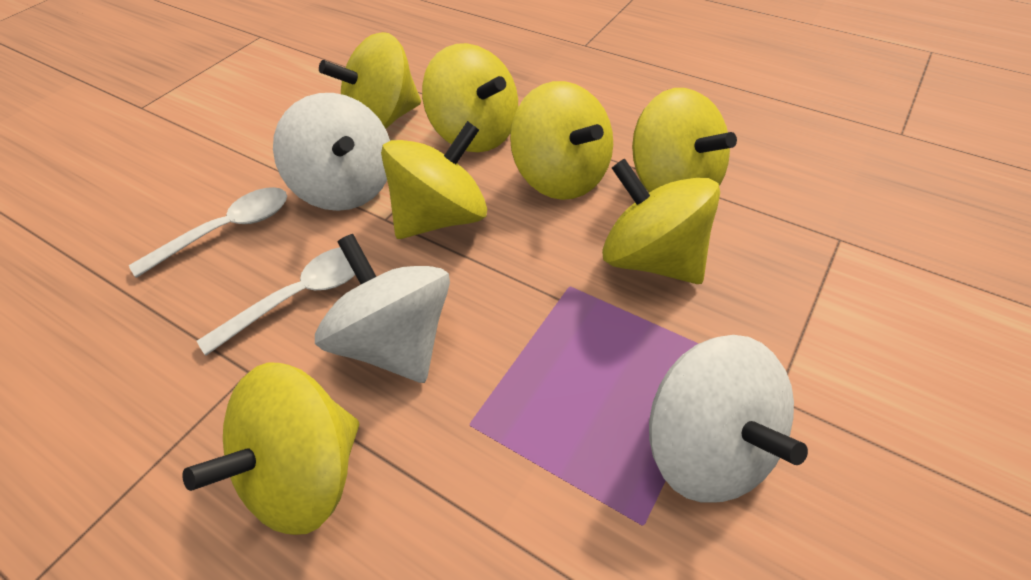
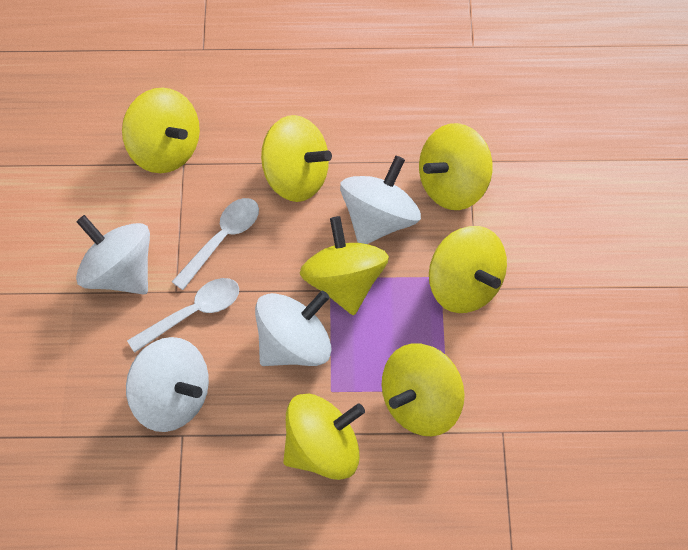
white spinning top: [273,93,390,211] [315,234,450,383] [649,335,808,502] = 3 -> [76,215,150,295] [126,337,209,432] [255,291,332,366] [340,156,421,244] = 4

